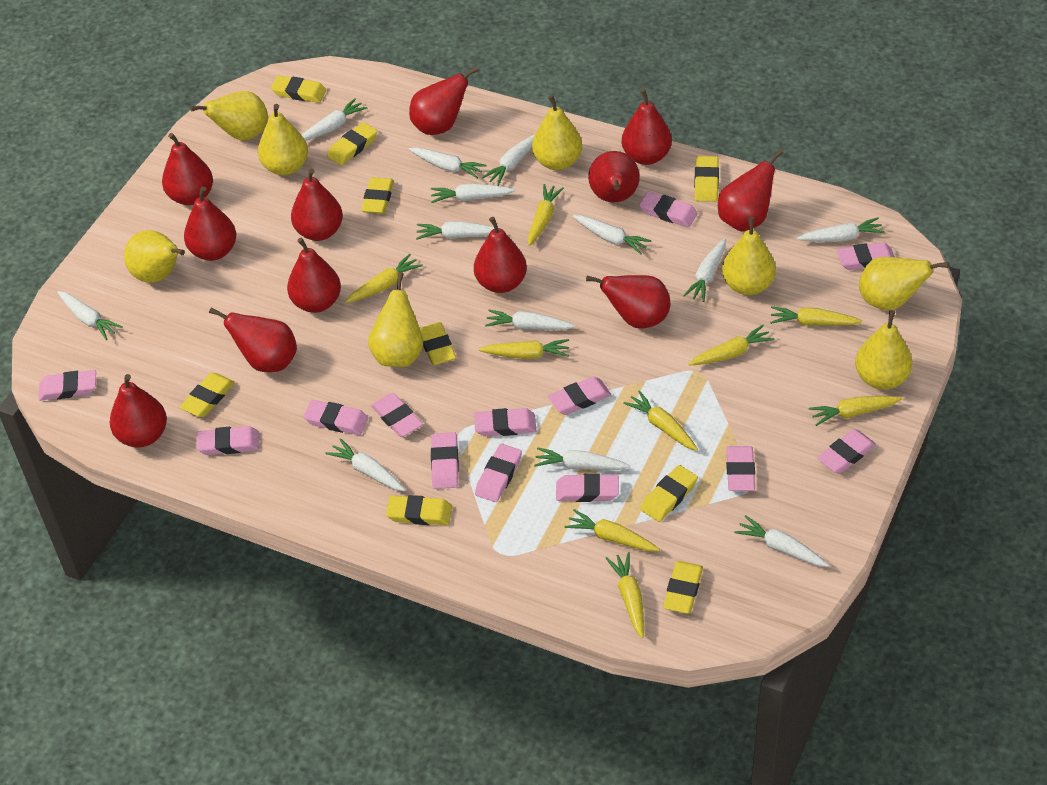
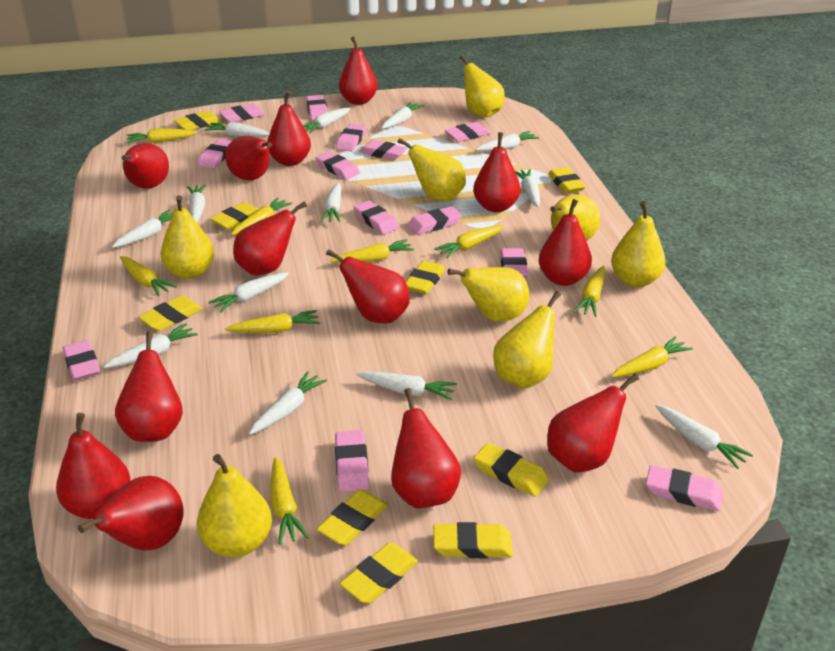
red pear: [110,374,167,447] [162,133,213,205] [184,187,236,261] [209,307,297,372] [287,238,341,313] [291,168,343,241] [409,66,479,135] [474,217,527,293] [586,275,670,329] [588,151,640,203] [622,89,672,165] [718,149,783,232] = 12 -> [56,413,131,519] [78,476,184,551] [115,331,183,442] [122,143,169,189] [225,135,272,180] [233,201,307,275] [267,91,311,166] [326,249,410,323] [339,36,378,105] [391,388,461,509] [473,132,520,212] [539,199,592,286] [547,373,639,472] = 13

